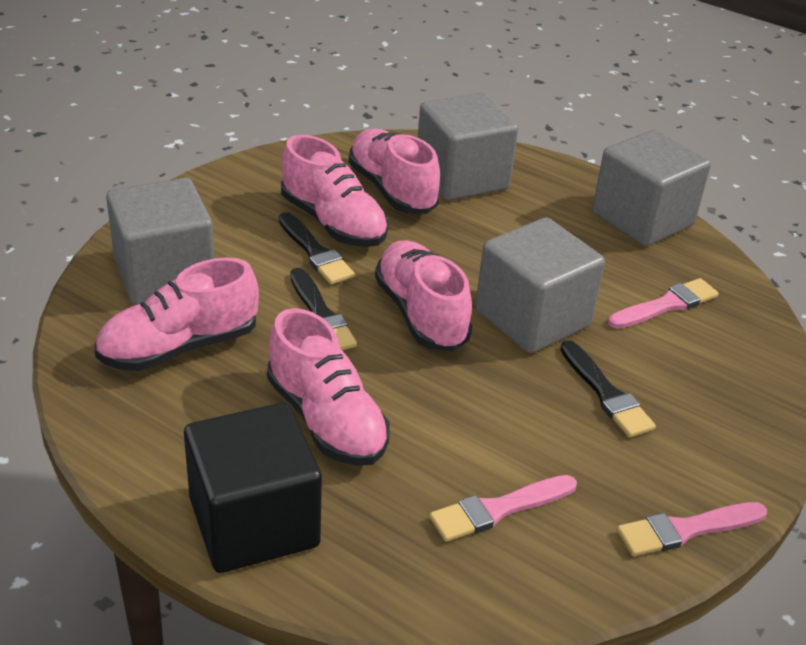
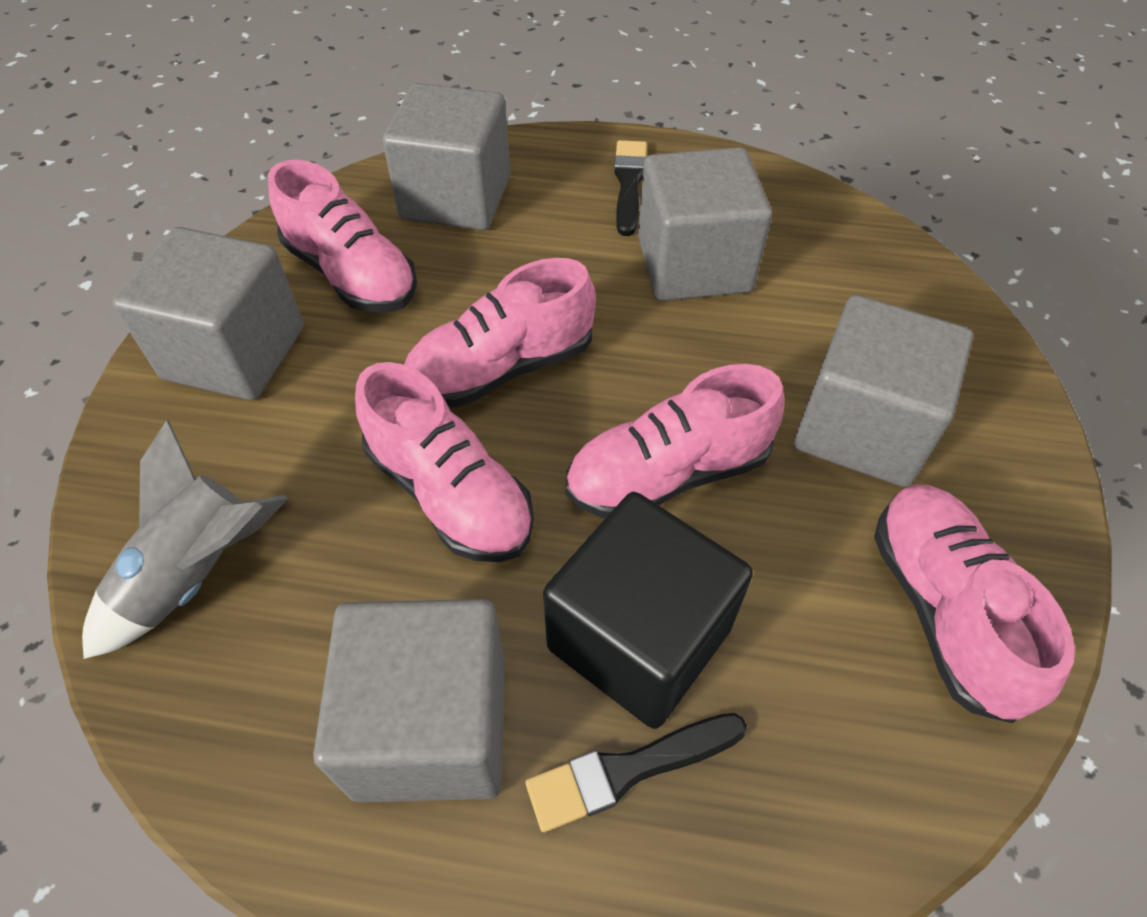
black brush: [279,212,355,284] [290,268,357,350] [560,340,656,438] = 3 -> [525,713,747,832] [614,140,647,236] = 2
grey cube: [106,178,214,305] [418,92,518,201] [475,217,605,354] [592,129,711,246] = 4 -> [112,227,304,400] [313,599,505,802] [382,83,511,230] [638,147,772,301] [794,295,973,487] = 5
grey rocket: none = 0 -> [82,420,288,659] = 1
pink brush: [429,475,577,542] [608,278,719,329] [617,502,767,556] = 3 -> none = 0

